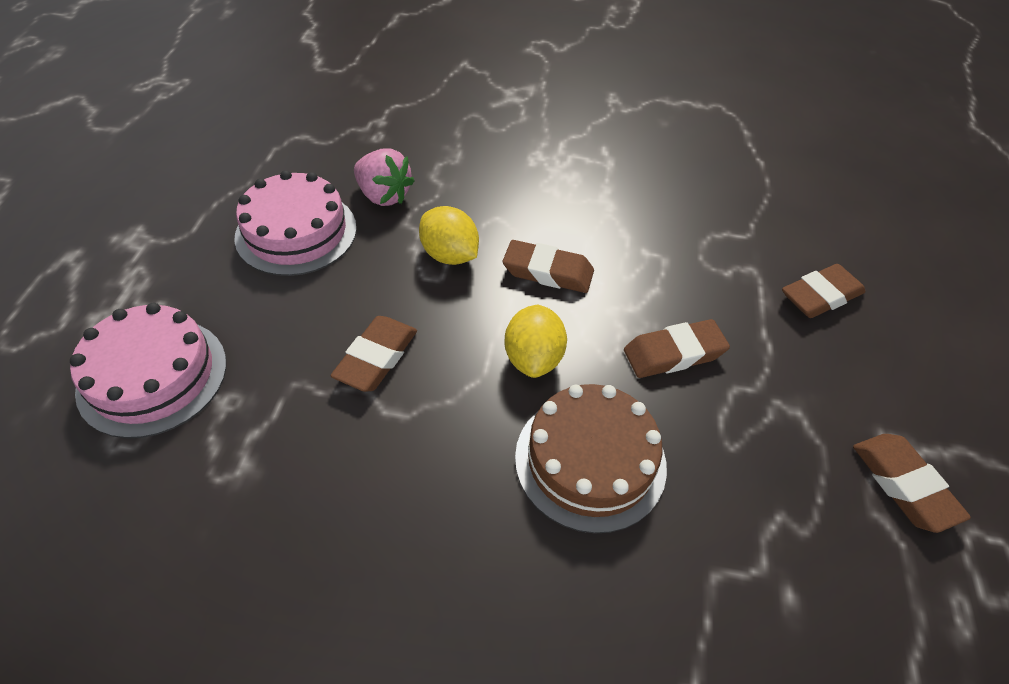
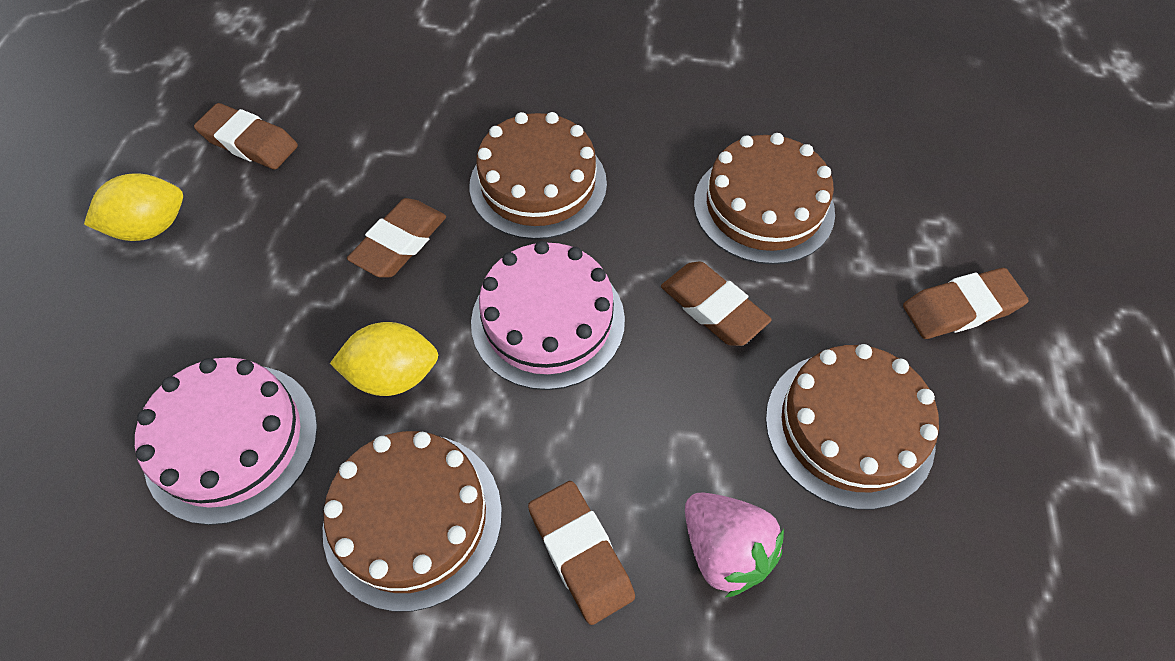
brown cake: [515,384,667,534] = 1 -> [323,431,502,612] [470,112,607,239] [694,133,835,264] [766,344,939,510] = 4

